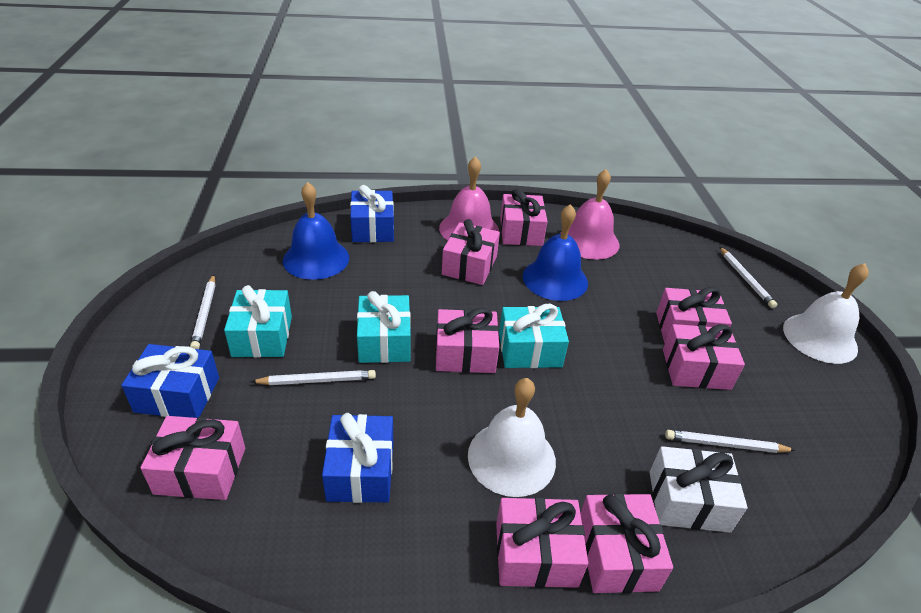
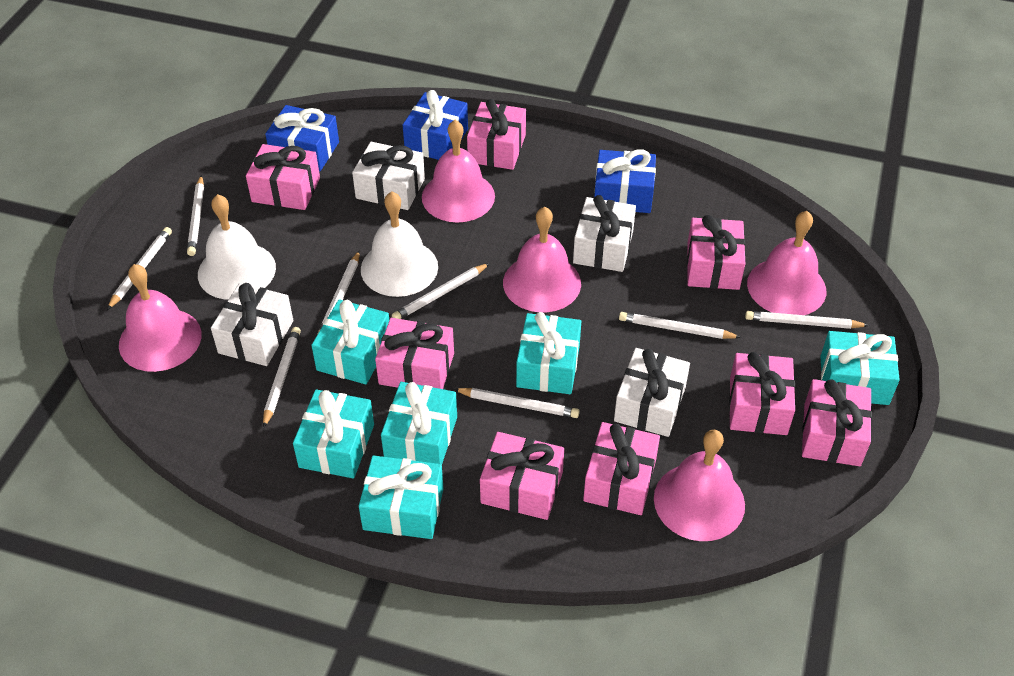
blue bell: [283,182,349,280] [523,204,588,301] = 2 -> none = 0
pink bell: [439,157,499,241] [560,169,619,260] = 2 -> [119,264,202,372] [422,120,495,223] [503,207,581,312] [654,430,745,541] [747,211,826,315] = 5
turquoise gift: [224,285,292,358] [357,291,411,363] [499,304,569,368] = 3 -> [293,390,374,478] [311,299,389,384] [359,456,444,539] [381,382,457,465] [516,312,581,394] [820,331,900,405] = 6
white gift: [650,446,748,533] = 1 -> [211,283,293,366] [352,142,425,210] [573,195,636,272] [614,348,690,437] = 4
white pencil: [190,275,215,349] [251,370,376,385] [665,430,795,453] [720,247,777,308] = 4 -> [107,227,172,310] [187,175,204,256] [263,327,301,428] [317,250,360,335] [392,263,490,319] [454,388,580,418] [619,312,741,339] [745,311,869,329] = 8

